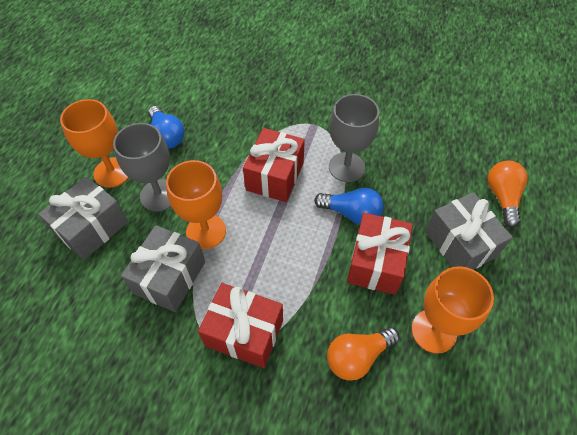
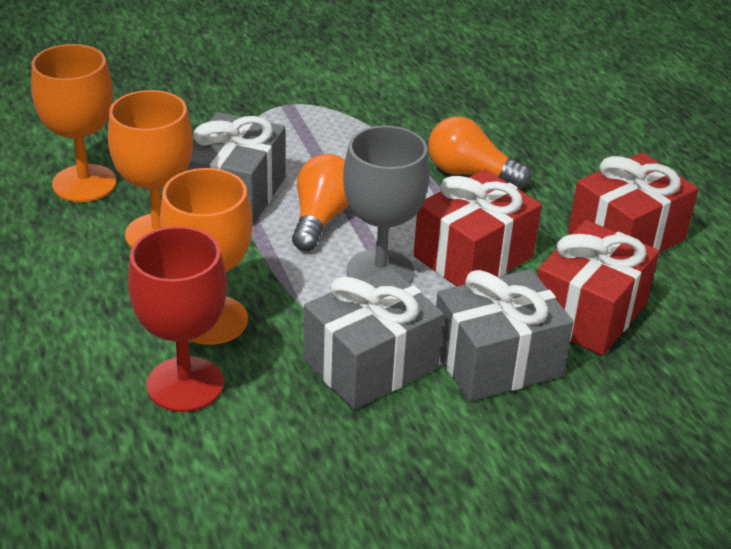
blue light bulb: [148,106,184,149] [314,188,384,225] = 2 -> none = 0
grey goblet: [113,123,171,212] [329,94,379,182] = 2 -> [343,126,430,284] = 1
red goblet: none = 0 -> [128,226,227,412] = 1

